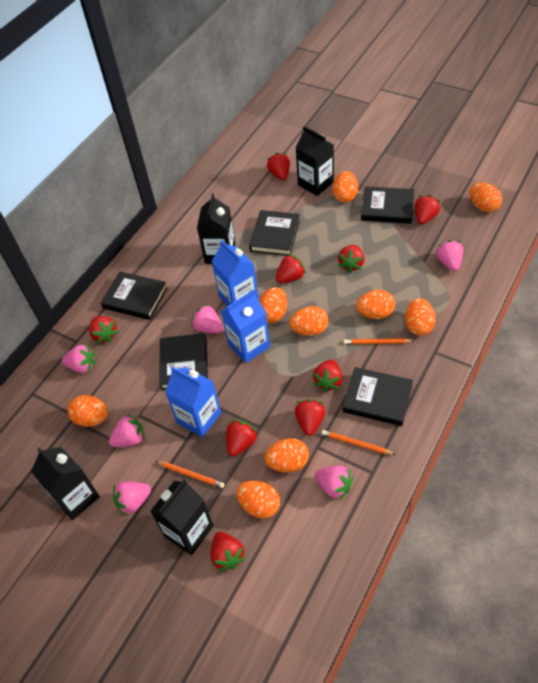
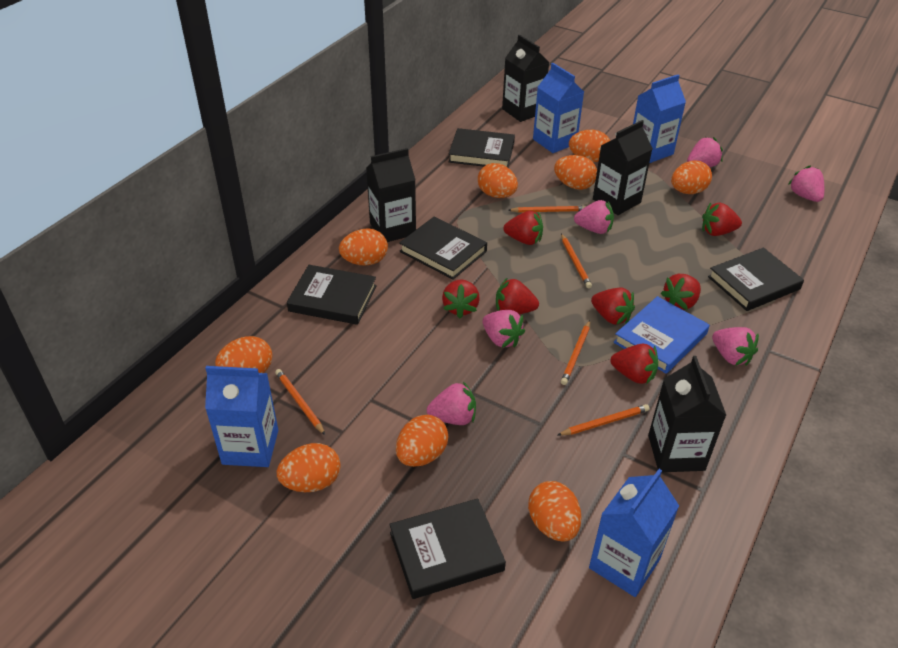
blue book: none = 0 -> [614,296,710,374] = 1
blue carton: [165,367,221,437] [211,240,259,306] [221,290,270,363] = 3 -> [205,366,278,467] [533,63,584,153] [589,469,679,597] [633,74,686,163] = 4
orange pencil: [155,461,225,488] [321,430,396,455] [344,338,414,344] = 3 -> [275,369,325,435] [508,206,586,213] [558,404,649,436] [561,234,592,288] [561,320,590,385] = 5
red strawberry: [89,316,118,343] [211,532,246,571] [226,420,258,457] [267,153,290,180] [276,254,306,283] [295,399,326,436] [313,359,343,392] [338,245,365,273] [415,195,440,224] = 9 -> [442,279,480,318] [496,277,539,314] [503,211,543,245] [591,288,635,325] [610,344,658,384] [661,274,701,310] [702,202,742,236] = 7

